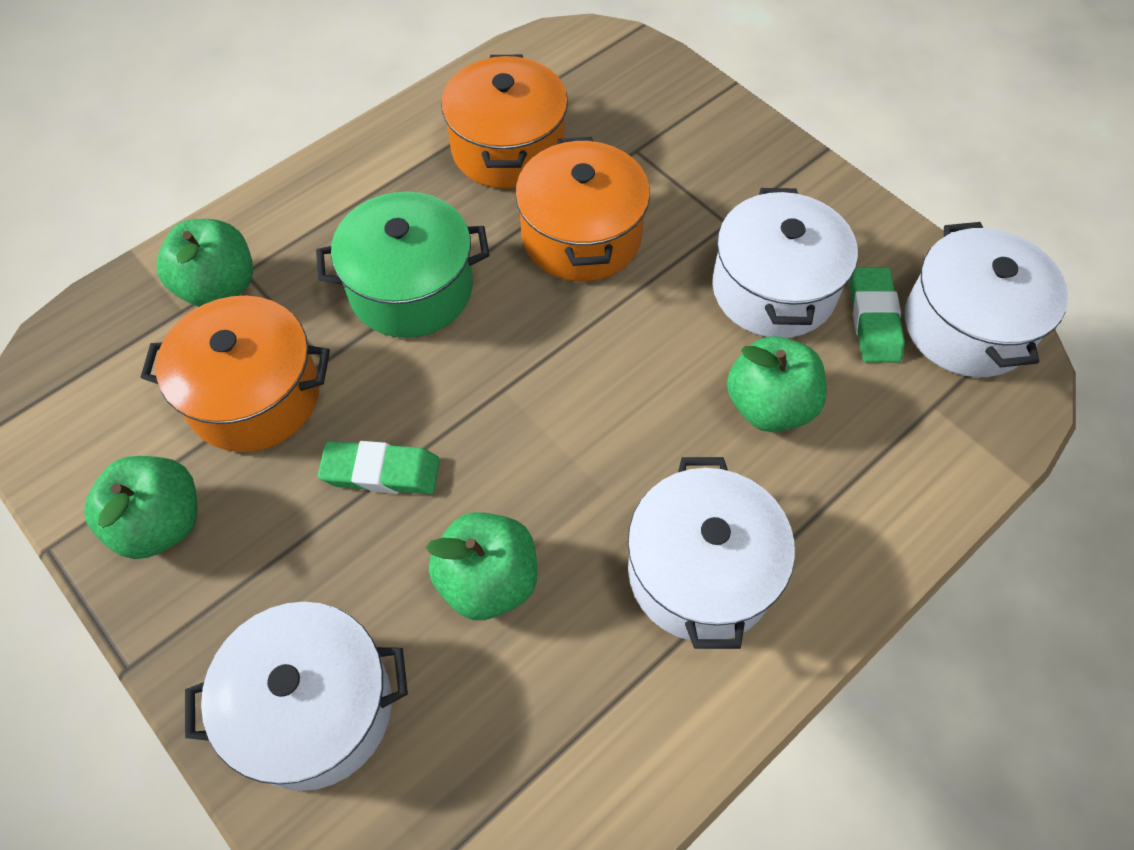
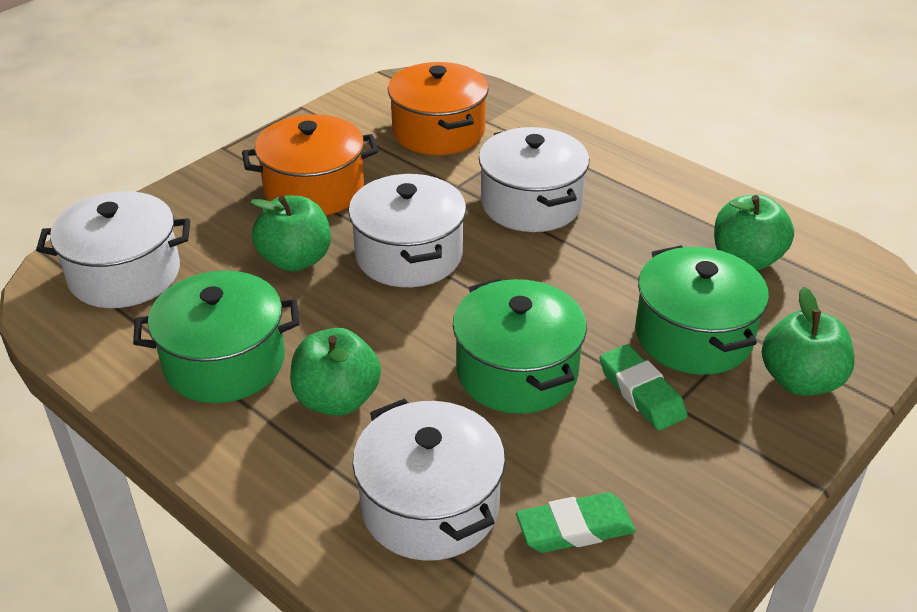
green pot: [316,192,490,338] = 1 -> [133,271,299,403] [453,278,587,414] [635,245,769,375] = 3
orange pot: [141,296,330,452] [441,55,568,189] [515,137,650,282] = 3 -> [242,115,378,215] [388,62,489,155] = 2

